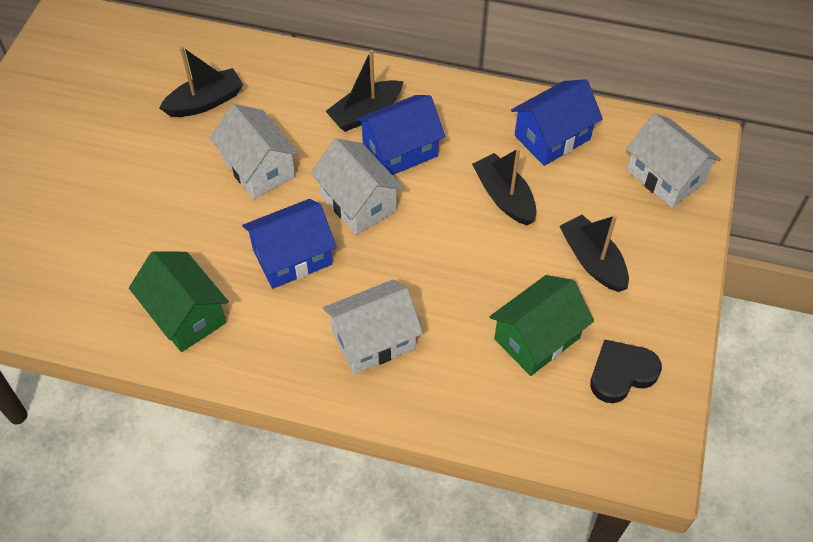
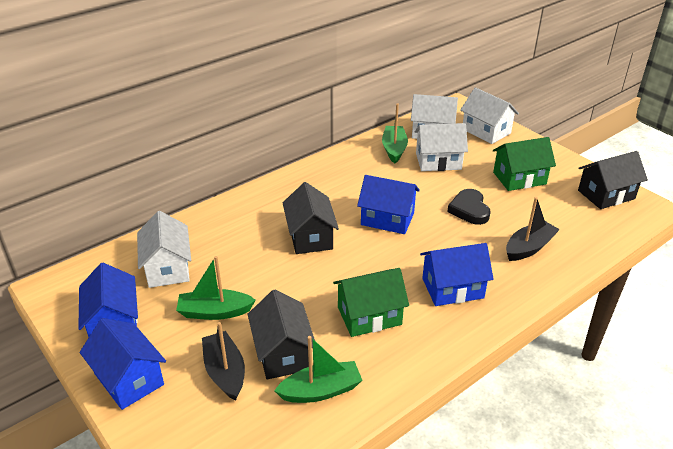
black boat: [159,46,243,117] [325,50,404,132] [472,148,536,226] [560,215,629,292] = 4 -> [202,322,245,401] [506,197,560,261] = 2
black house: none = 0 -> [247,290,315,379] [283,182,339,254] [578,151,648,209] = 3
blue house: [242,199,336,289] [356,95,445,175] [511,79,603,166] = 3 -> [78,263,138,337] [80,318,166,410] [357,175,420,234] [420,243,494,306] = 4
green boat: none = 0 -> [176,256,256,320] [274,336,363,403] [382,103,408,163] = 3

